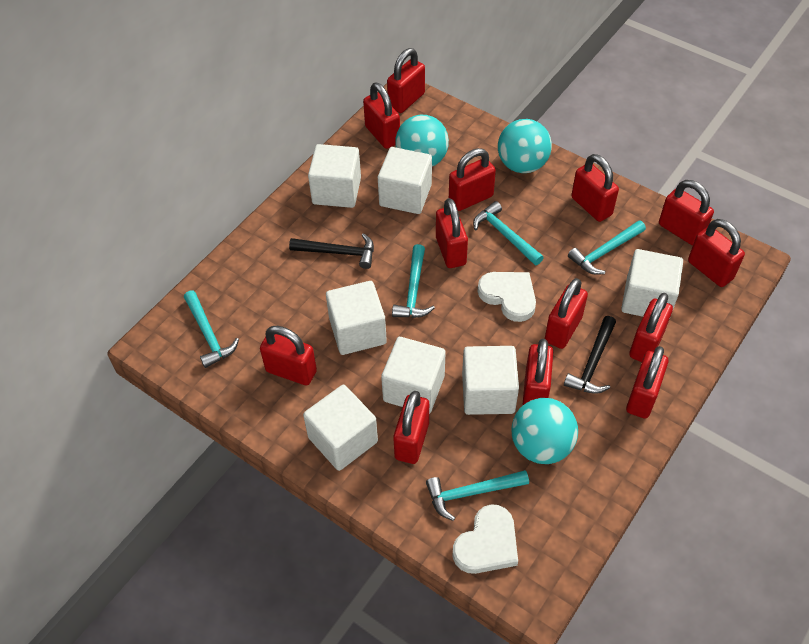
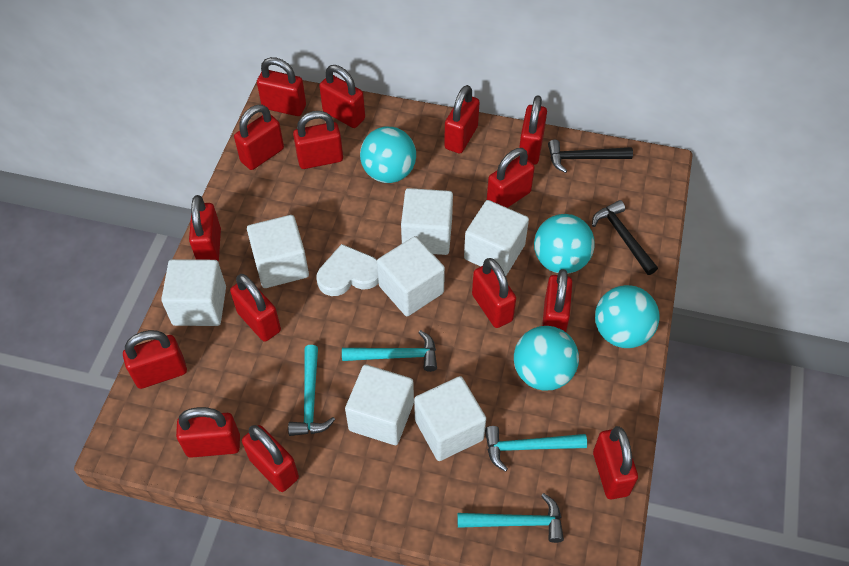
red padlock: [260,326,317,385] [363,82,400,149] [387,48,425,113] [393,391,429,464] [436,198,468,268] [449,148,496,211] [523,339,553,405] [545,278,588,349] [571,154,619,222] [626,346,668,419] [629,293,673,362] [659,180,714,246] [688,219,745,287] = 13 -> [123,330,187,389] [176,407,240,458] [189,195,221,262] [230,274,281,342] [234,105,284,170] [242,425,299,492] [257,57,306,116] [293,111,343,169] [319,65,365,128] [444,85,480,154] [472,258,516,328] [487,148,535,208] [519,95,547,165] [542,269,572,332] [593,426,638,499] = 15
turquoise ball: [395,115,449,167] [498,119,552,173] [511,398,578,464] = 3 -> [360,127,416,183] [514,326,579,391] [534,214,594,274] [595,285,660,348] = 4
turquoise hammer: [184,290,239,368] [392,244,435,318] [426,470,529,521] [473,201,544,265] [568,220,646,275] = 5 -> [288,345,335,436] [342,330,437,372] [458,493,564,543] [485,426,587,472] = 4
white heart: [453,504,518,574] [478,272,536,322] = 2 -> [317,244,379,296] = 1

